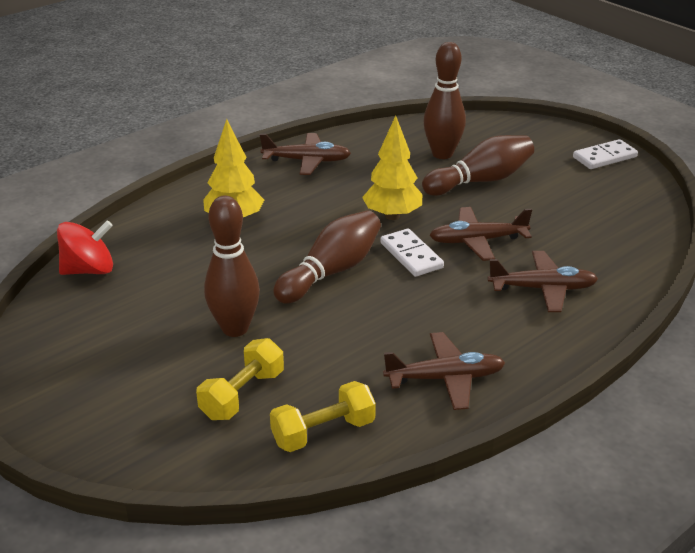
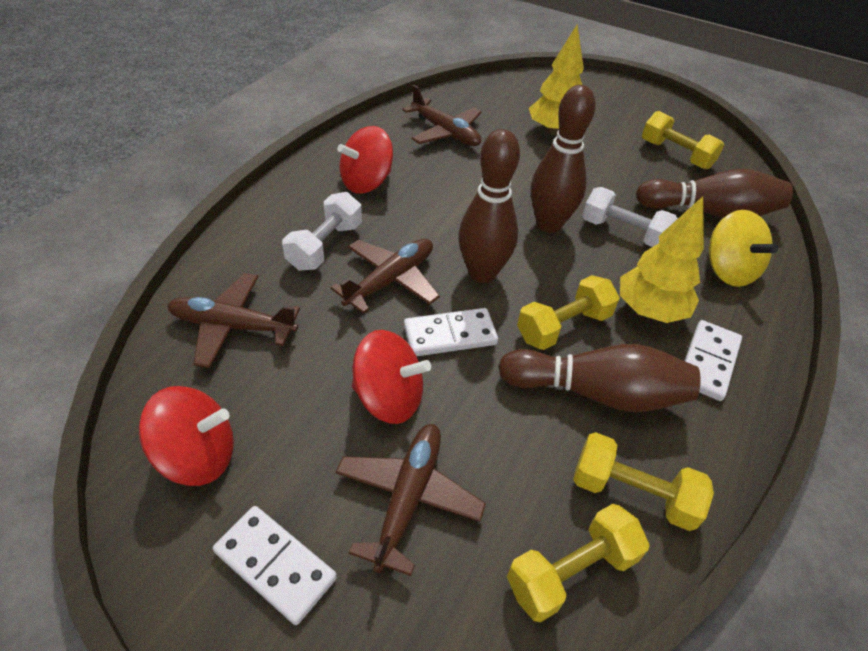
red spinning top: [57,220,113,275] = 1 -> [139,386,234,486] [337,126,393,193] [352,330,431,424] = 3
white domino: [380,229,444,277] [573,139,638,169] = 2 -> [213,506,337,625] [404,308,498,356] [684,320,742,401] = 3
white dumbbell: none = 0 -> [282,192,362,271] [582,187,678,247] = 2
yellow dumbbell: [196,338,284,420] [270,381,376,452] = 2 -> [507,504,650,622] [517,275,620,350] [573,432,714,531] [642,111,724,170] = 4
yellow spinning top: none = 0 -> [708,210,778,287] = 1

